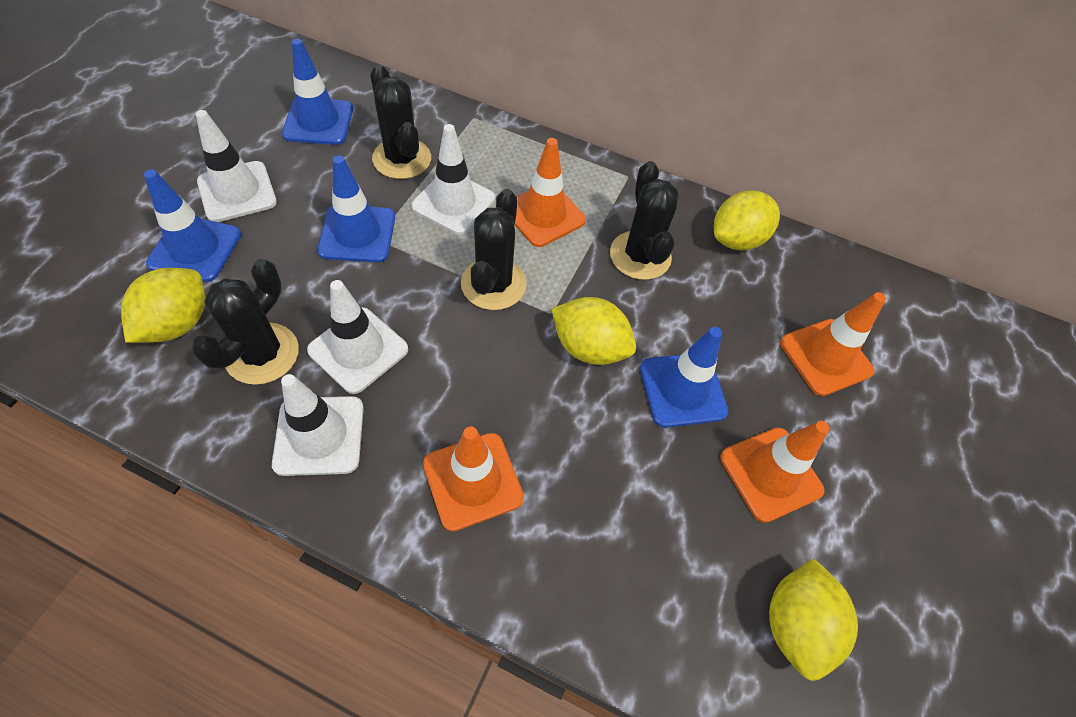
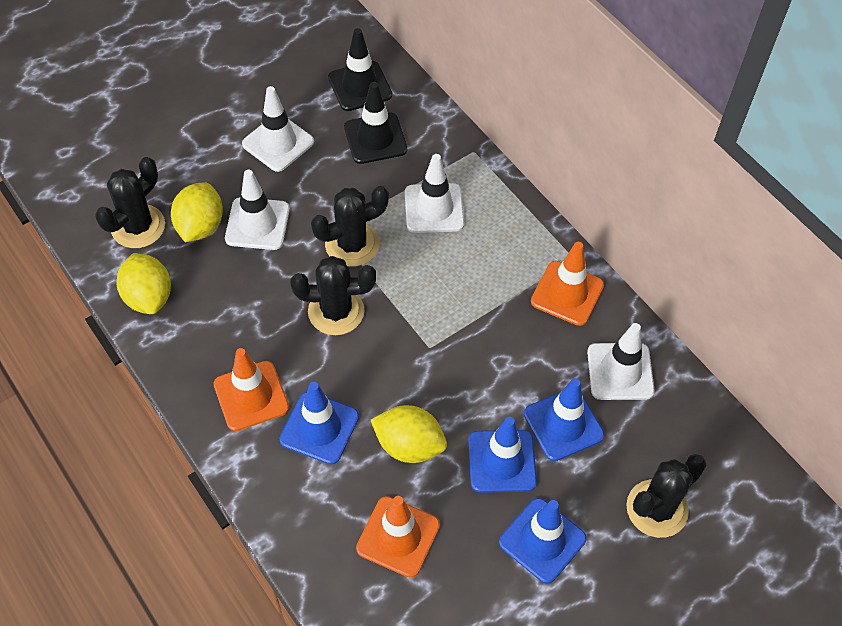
black traffic cone: none = 0 -> [328,28,392,111] [344,82,407,164] = 2
orange traffic cone: [423,426,524,532] [515,138,586,247] [720,421,829,523] [780,292,886,396] = 4 -> [213,348,289,431] [356,496,440,578] [531,242,604,326] = 3
yellow lemon: [121,268,205,343] [552,297,636,365] [714,191,780,251] [769,558,858,681] = 4 -> [117,253,171,314] [171,182,223,242] [371,405,447,463] = 3

